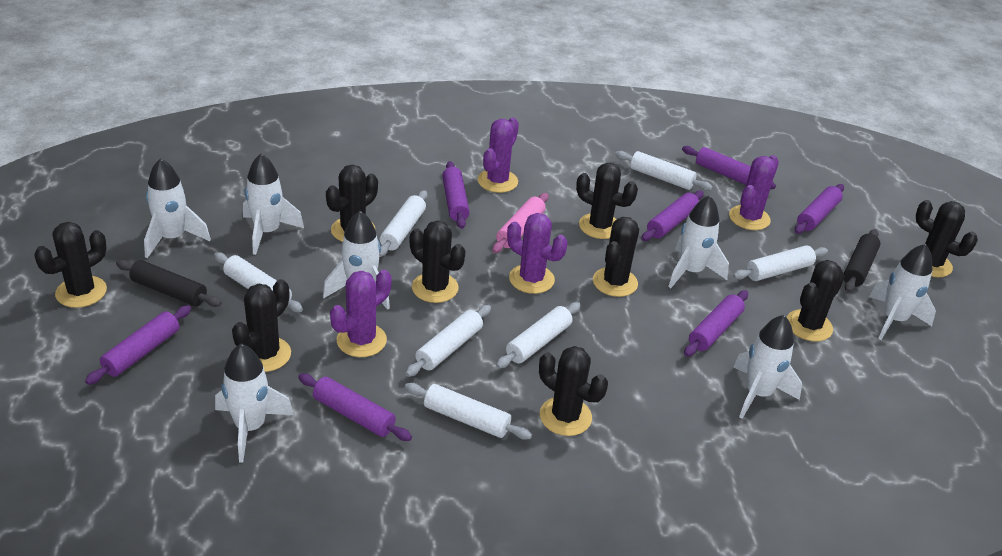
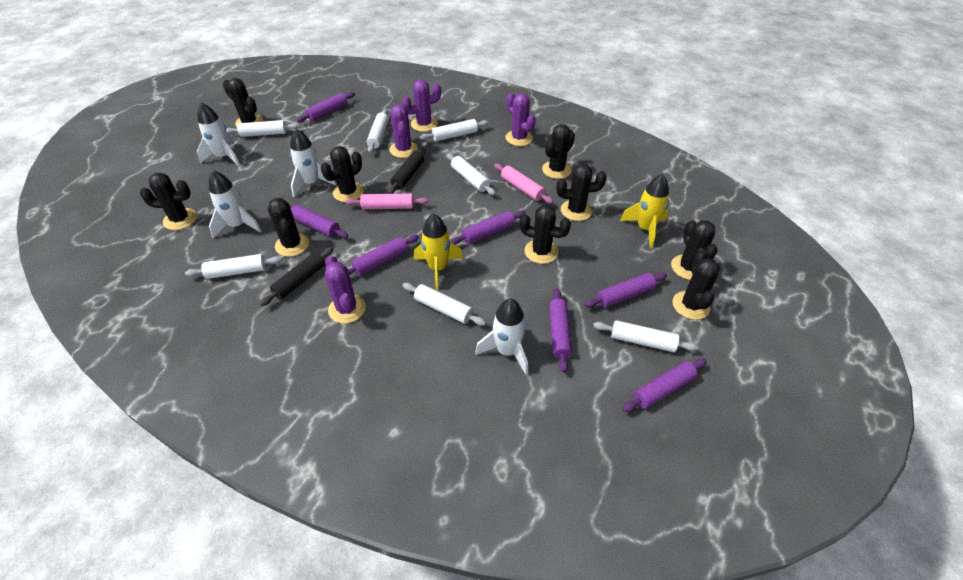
pink rolling pin: [492,193,548,253] = 1 -> [345,193,429,209] [494,163,553,204] = 2
white rocket: [144,158,211,258] [215,344,294,463] [243,154,304,255] [323,211,390,310] [668,195,729,288] [733,315,802,419] [869,244,936,340] = 7 -> [197,103,240,166] [209,170,261,239] [290,129,336,197] [475,299,528,375] = 4
yellow rocket: none = 0 -> [414,213,463,290] [620,174,669,248] = 2

